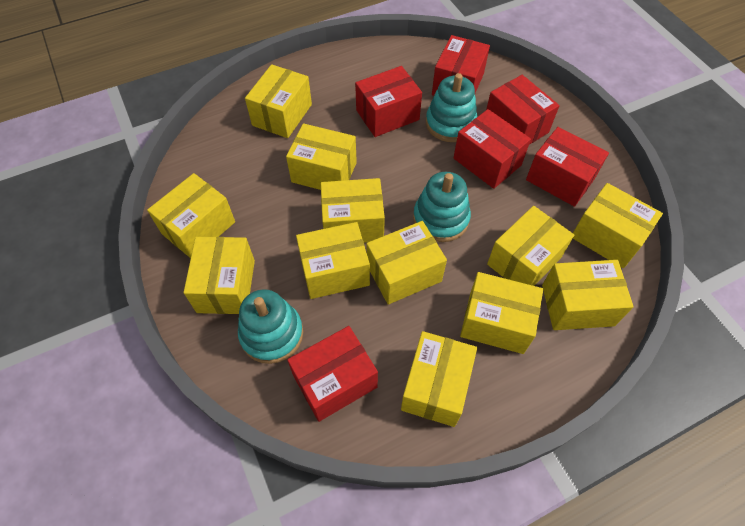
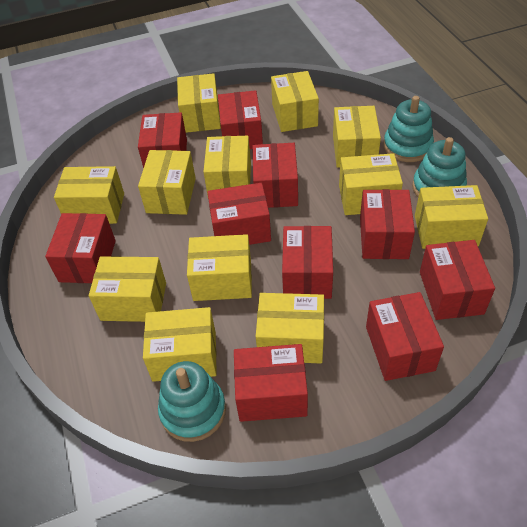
red box: [287,326,378,422] [355,66,422,137] [432,35,490,96] [454,109,531,189] [486,75,560,145] [526,127,609,207] = 6 -> [45,213,116,283] [138,112,187,168] [207,183,271,245] [218,90,263,149] [234,344,308,422] [252,143,298,208] [282,226,333,299] [360,189,415,259] [366,292,444,381] [420,240,495,320] = 10

